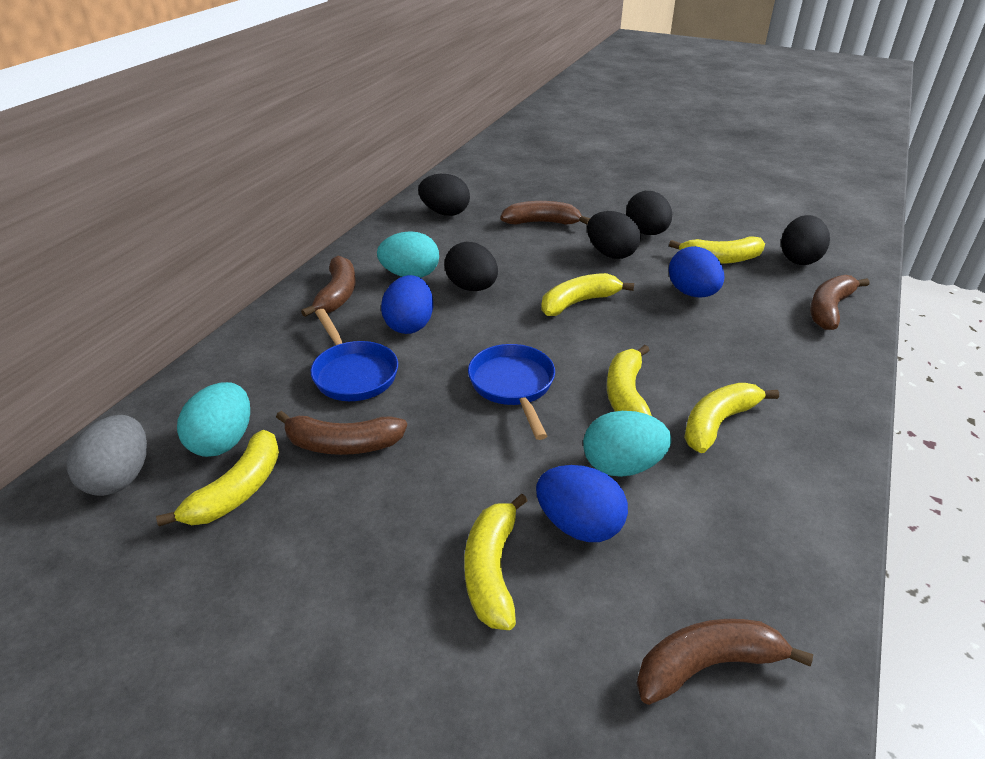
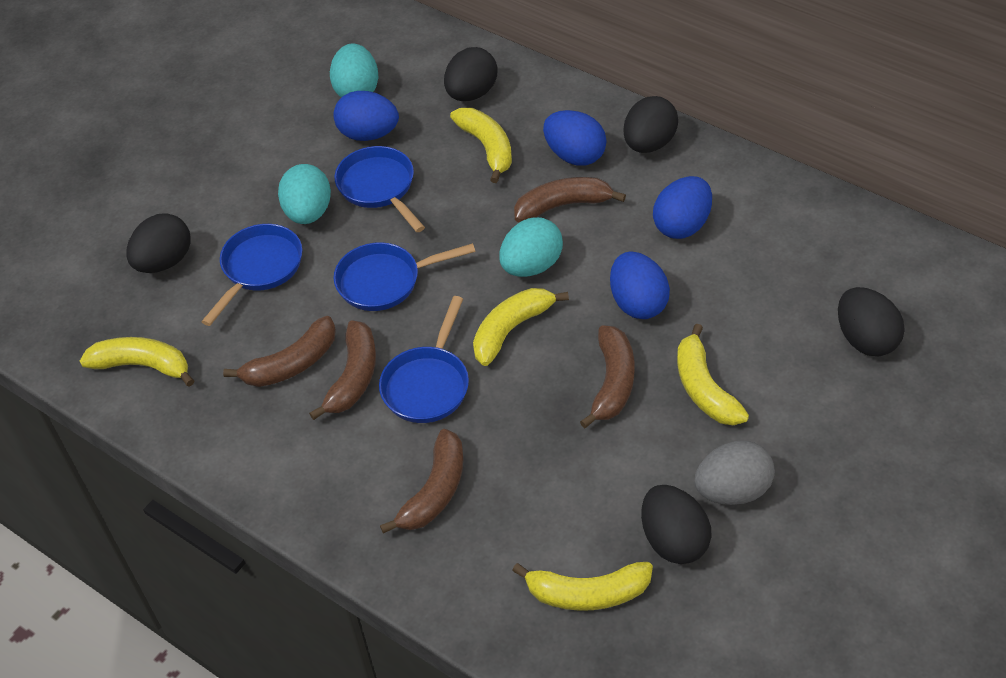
blue egg: [381,275,433,334] [536,465,628,542] [669,246,725,298] = 3 -> [333,91,399,141] [543,110,606,165] [610,252,670,319] [653,176,712,239] = 4
blue pan: [311,309,398,401] [468,344,555,440] = 2 -> [202,224,302,326] [334,146,425,232] [334,242,475,311] [379,296,469,423] = 4
yellow banana: [156,430,279,527] [464,494,527,630] [541,273,634,316] [607,345,652,416] [669,236,765,264] [684,383,779,453] = 6 -> [80,337,194,387] [450,108,512,183] [473,288,569,366] [512,562,653,611] [677,324,749,425] = 5

